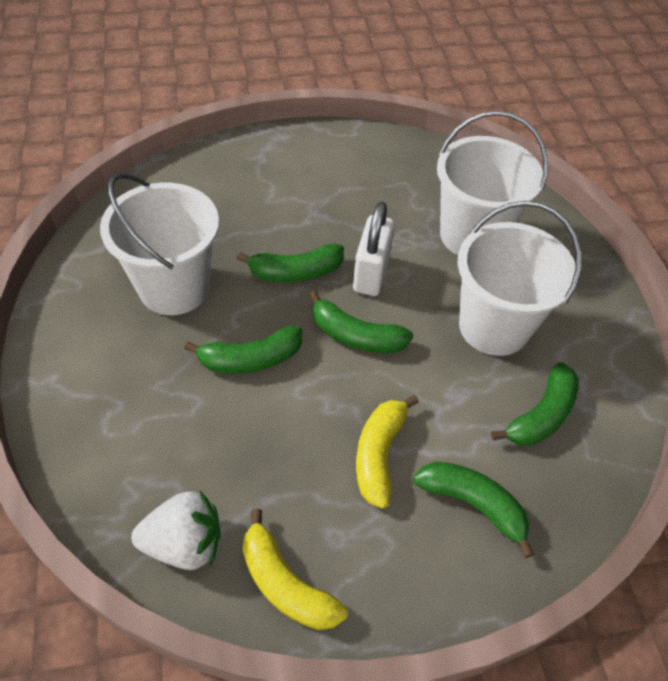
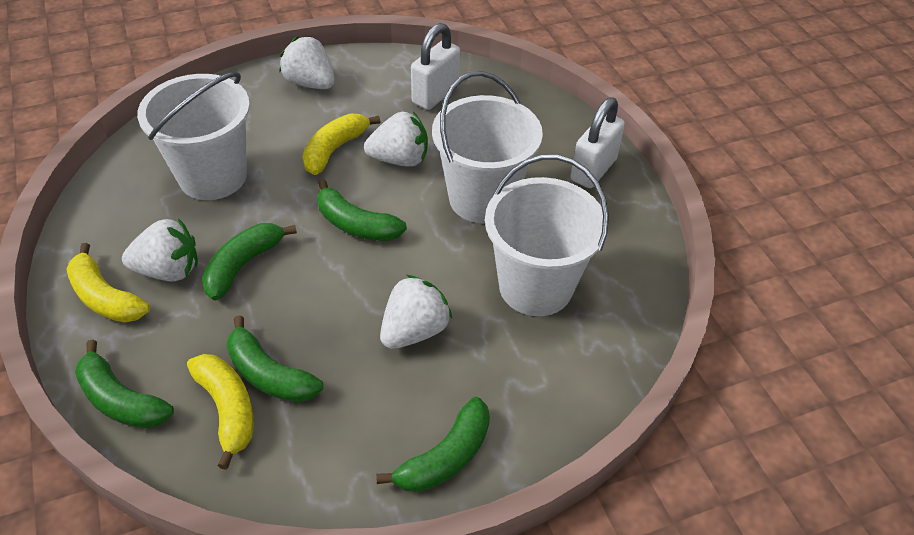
white padlock: [353,202,395,296] = 1 -> [411,23,461,110] [571,97,625,188] = 2
white strawberry: [131,491,221,570] = 1 -> [122,218,198,282] [279,36,335,89] [364,112,428,167] [380,275,452,349] = 4
yellow banana: [242,509,347,630] [356,395,419,509] = 2 -> [66,243,150,323] [187,354,254,470] [302,113,381,175] = 3

